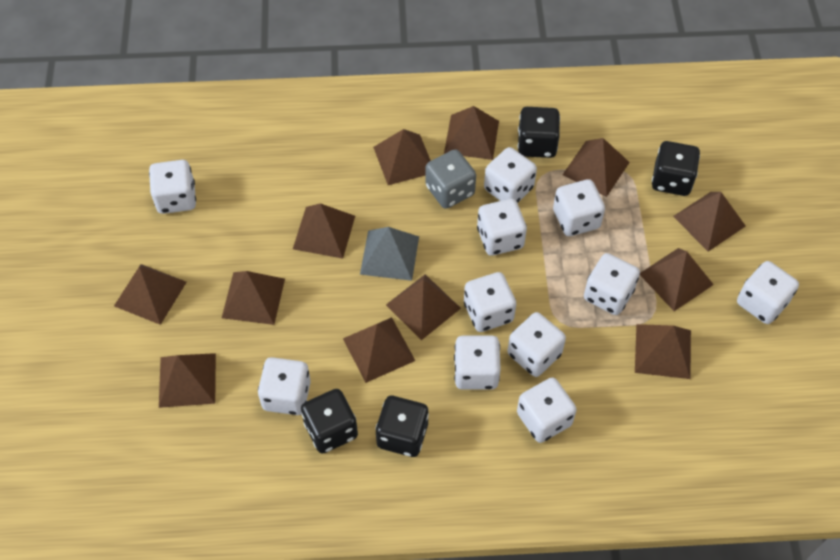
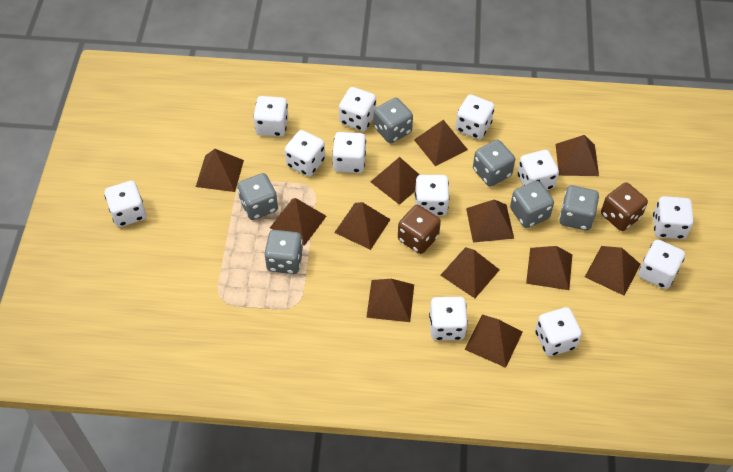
black dice: [301,389,358,454] [375,396,429,457] [518,107,560,158] [652,141,700,196] = 4 -> none = 0
brown dice: none = 0 -> [398,205,441,254] [601,182,648,231] = 2
grey dice: [425,149,476,209] = 1 -> [237,173,278,220] [264,230,303,274] [374,98,413,143] [473,140,515,187] [510,181,554,228] [559,185,599,231] = 6
grey pyramid: [360,227,419,281] = 1 -> none = 0
white dice: [149,160,196,214] [258,357,311,415] [454,336,501,390] [464,272,516,332] [477,199,527,256] [484,147,537,203] [507,312,566,377] [517,377,577,443] [553,179,605,236] [584,253,640,315] [737,261,799,324] = 11 -> [104,181,146,227] [253,96,288,137] [285,130,325,176] [332,132,366,173] [339,87,376,131] [415,175,450,216] [429,297,468,340] [455,94,495,139] [517,150,559,190] [535,307,582,356] [639,239,685,289] [653,196,694,239] = 12

